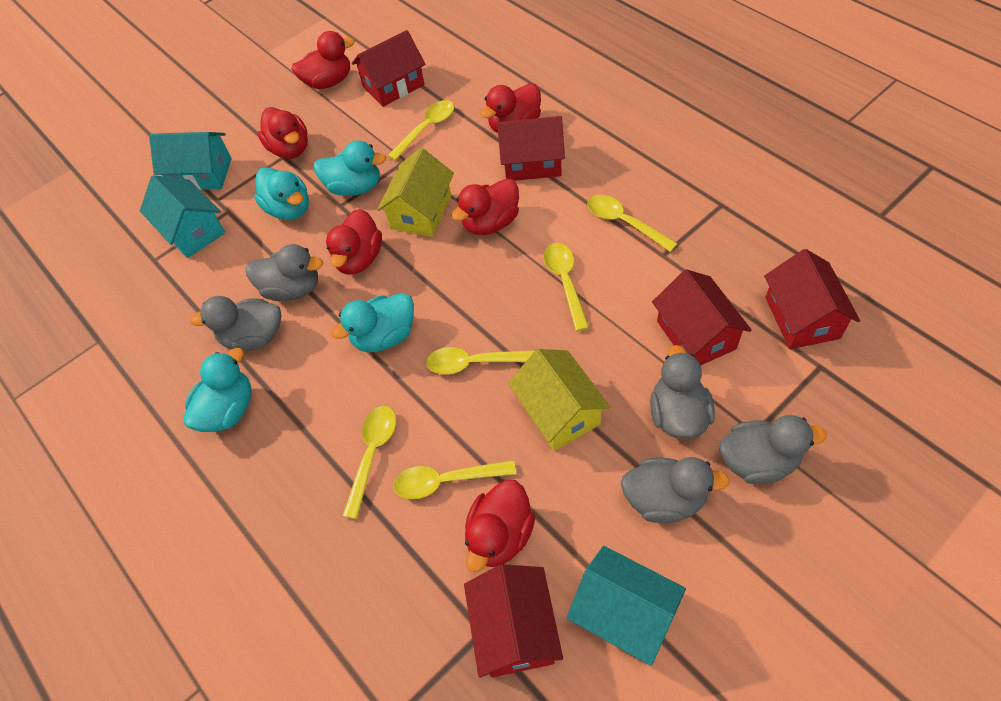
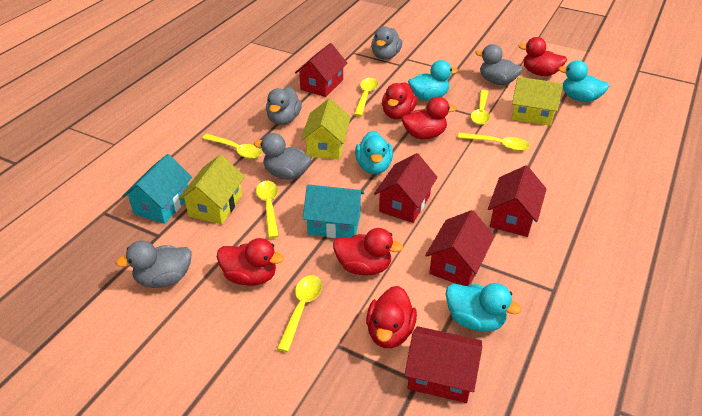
turquoise house: [140,175,225,258] [149,132,232,190] [567,546,686,666] = 3 -> [122,154,192,224] [303,185,364,238] = 2
yellow house: [377,148,454,237] [508,349,610,451] = 2 -> [178,154,245,224] [301,98,351,160] [511,77,563,126] = 3

